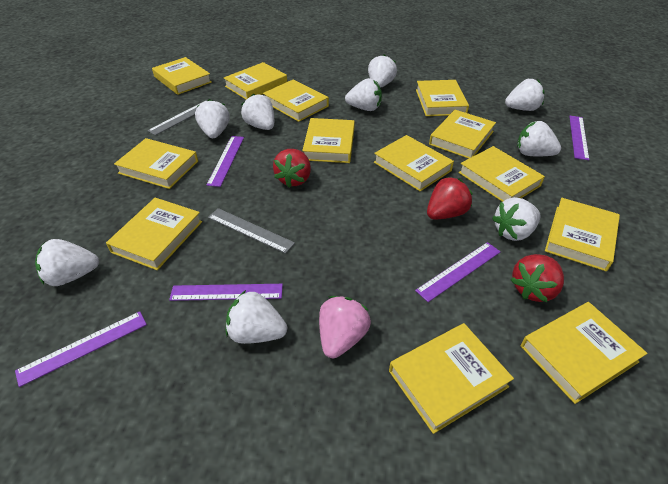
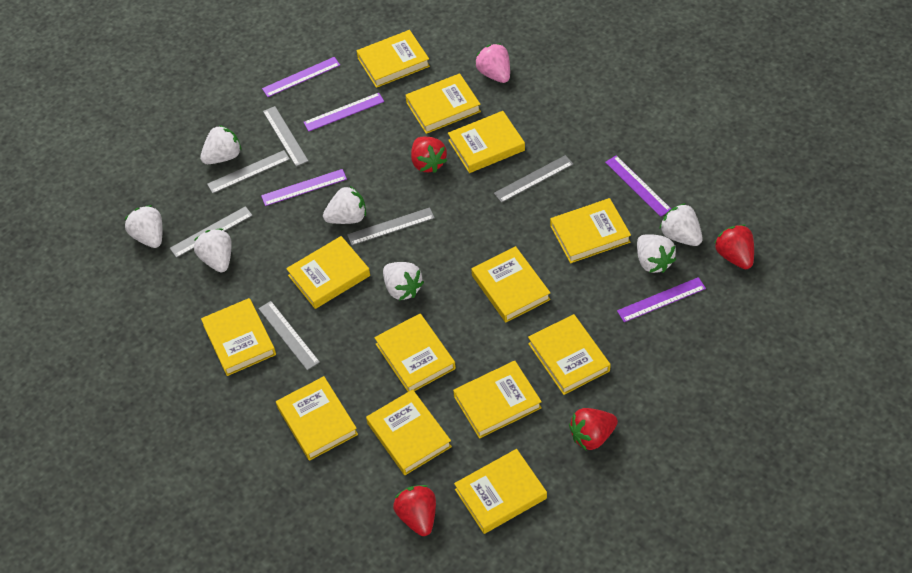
grey ruler: [147,100,208,135] [208,208,295,254] = 2 -> [170,206,253,258] [207,150,290,194] [258,301,320,370] [263,106,309,167] [347,207,435,245] [494,155,573,203] = 6
red strawberry: [273,149,311,188] [427,177,473,220] [510,254,564,302] = 3 -> [393,485,436,536] [411,137,447,173] [569,408,618,451] [714,225,754,269] = 4
white strawberry: [35,239,99,286] [195,99,230,138] [226,290,287,344] [241,94,274,130] [345,78,382,111] [368,54,397,88] [492,197,541,241] [505,79,545,111] [517,121,561,157] = 9 -> [124,205,163,248] [194,229,232,272] [200,125,242,164] [323,186,366,224] [383,262,424,301] [637,234,676,273] [660,203,703,246] = 7

